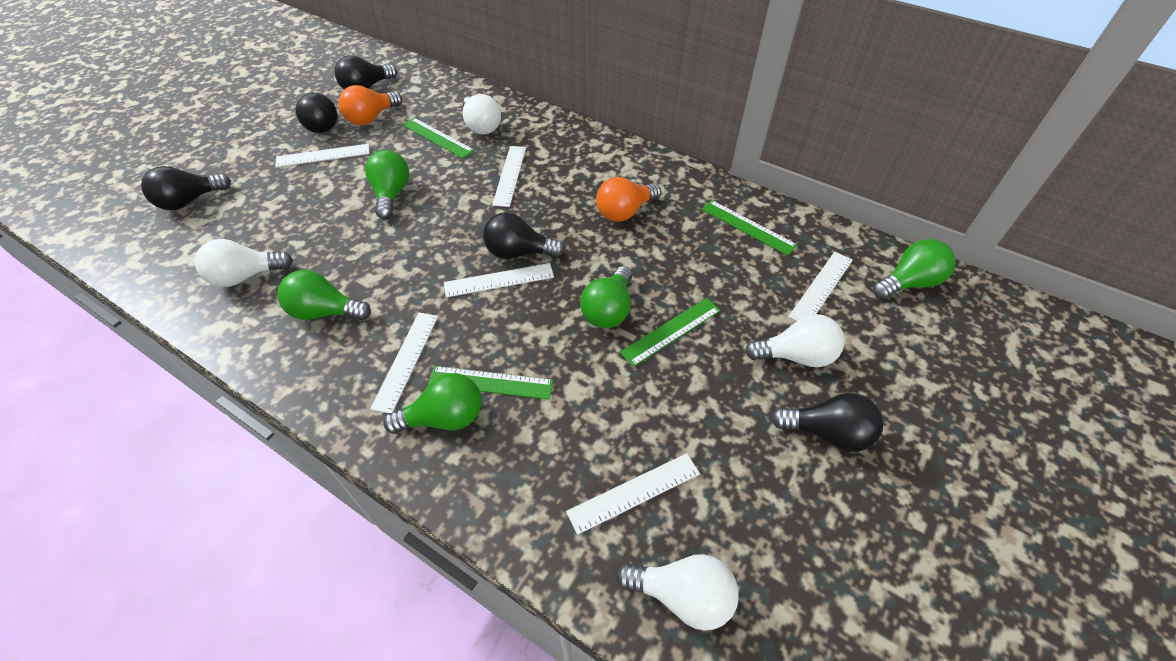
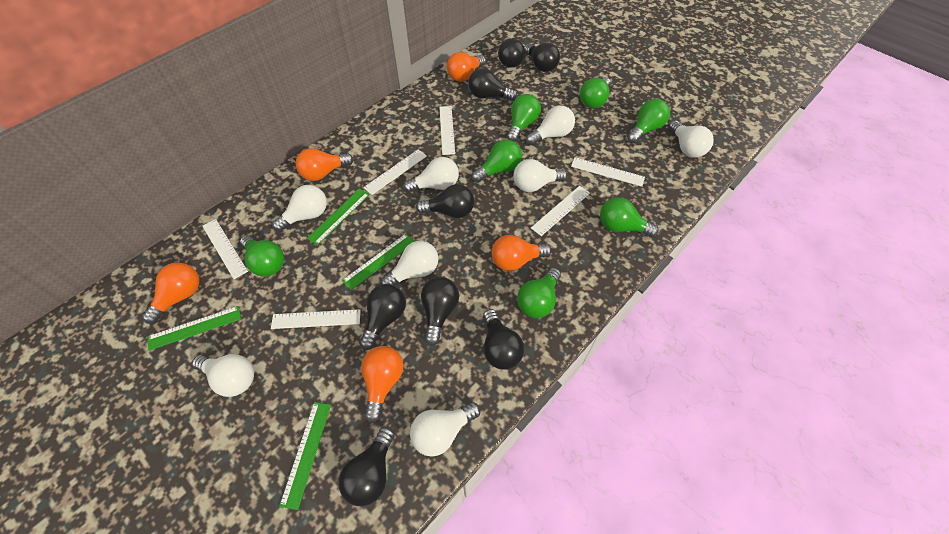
black light bulb: [141,166,231,210] [296,93,337,133] [335,55,397,89] [483,212,565,259] [771,393,883,452] = 5 -> [339,427,395,506] [359,284,406,350] [416,184,474,218] [421,277,459,346] [468,68,517,101] [483,309,524,370] [498,37,525,68] [524,43,560,72] = 8
green light bulb: [277,270,371,320] [365,150,409,220] [383,373,481,434] [580,266,632,328] [873,239,956,299] = 5 -> [240,235,284,277] [472,140,522,183] [507,94,541,142] [517,268,561,318] [580,77,611,108] [600,197,659,237] [627,99,670,143] = 7
orange light bulb: [338,85,402,125] [596,177,661,222] = 2 -> [142,262,199,324] [295,148,353,181] [361,346,403,423] [447,52,486,82] [492,235,552,271] = 5
white light bulb: [195,239,293,287] [463,94,501,134] [616,554,739,631] [745,314,845,367] = 4 -> [192,354,254,397] [272,185,327,232] [380,241,438,285] [403,157,459,193] [410,402,481,457] [513,159,567,192] [526,105,575,145] [669,121,714,158] = 8

